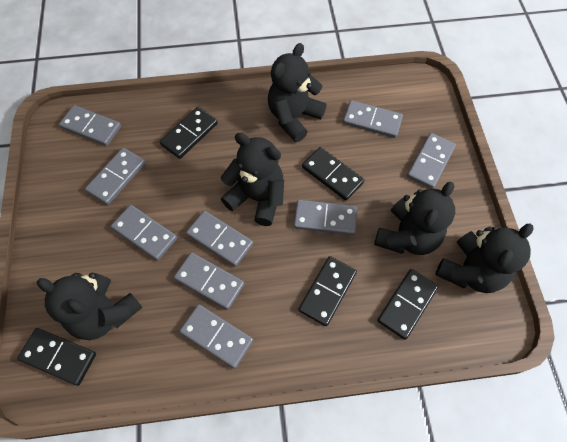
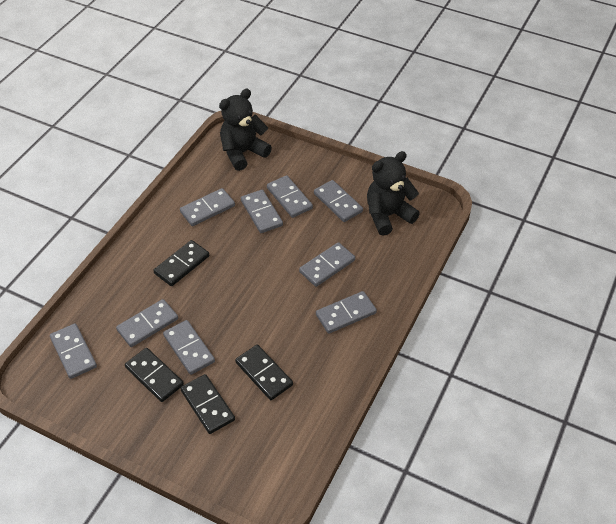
black domino: [17,328,96,386] [160,107,218,159] [299,256,357,326] [302,147,364,201] [377,269,438,340] = 5 -> [125,348,184,402] [153,240,209,286] [180,374,235,434] [235,345,293,400] = 4
black teddy bear: [37,273,143,340] [221,133,284,226] [268,43,326,142] [374,182,455,255] [435,223,534,293] = 5 -> [219,89,272,171] [367,151,420,236] = 2

